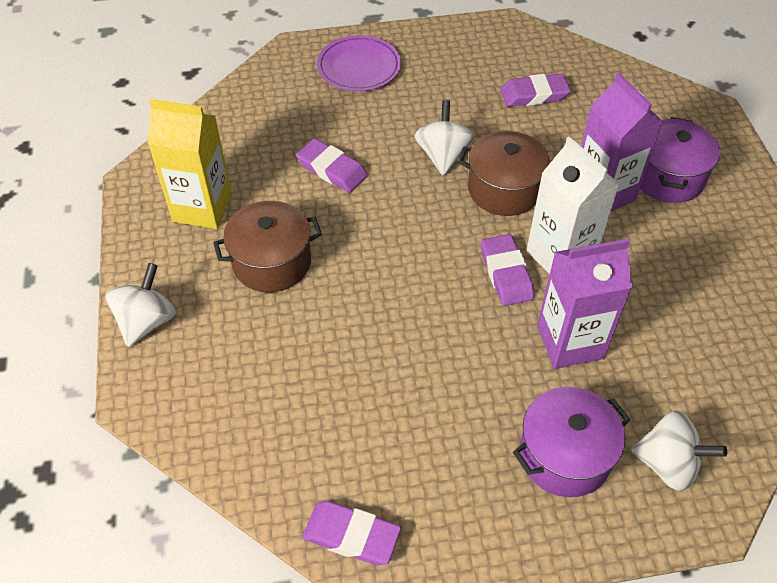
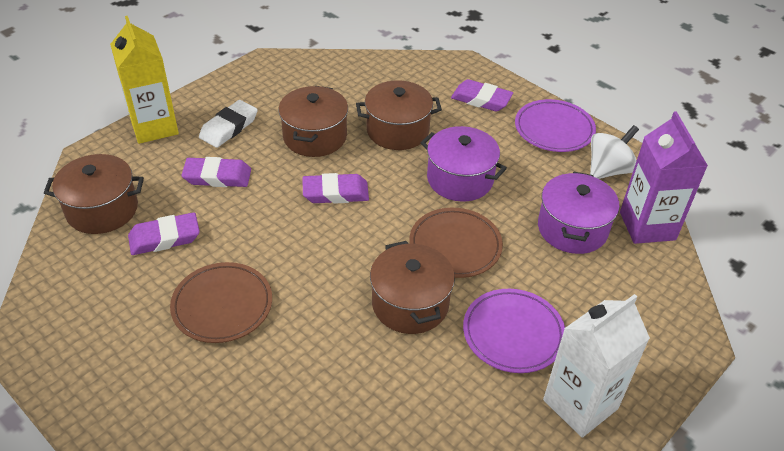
brown plate: none = 0 -> [170,262,272,343] [409,208,503,278] = 2
brown pot: [213,201,322,293] [458,131,550,216] = 2 -> [44,154,144,234] [279,86,348,157] [356,81,442,150] [370,241,455,334] = 4
purple carton: [537,239,632,369] [581,73,663,211] = 2 -> [620,111,708,244] = 1
purple plate: [317,35,401,91] = 1 -> [463,289,565,373] [515,99,596,152] = 2
white eraser: none = 0 -> [199,100,258,148] = 1
white spinning top: [106,263,176,347] [414,100,475,176] [631,411,727,491] = 3 -> [590,125,639,179] = 1

